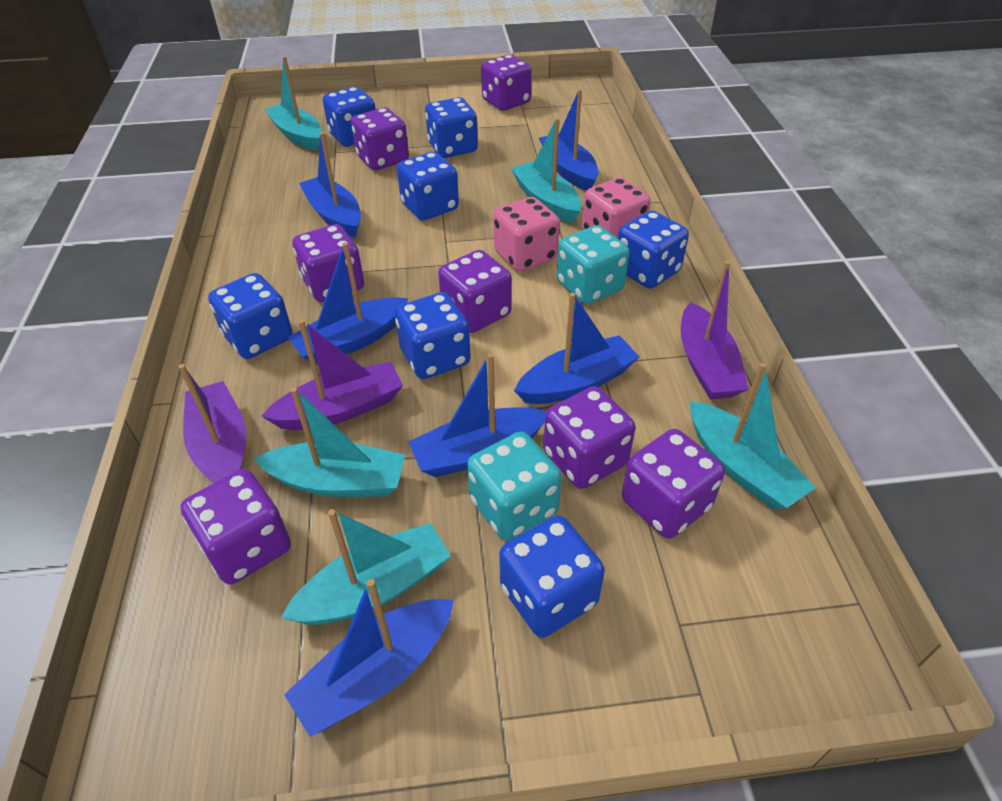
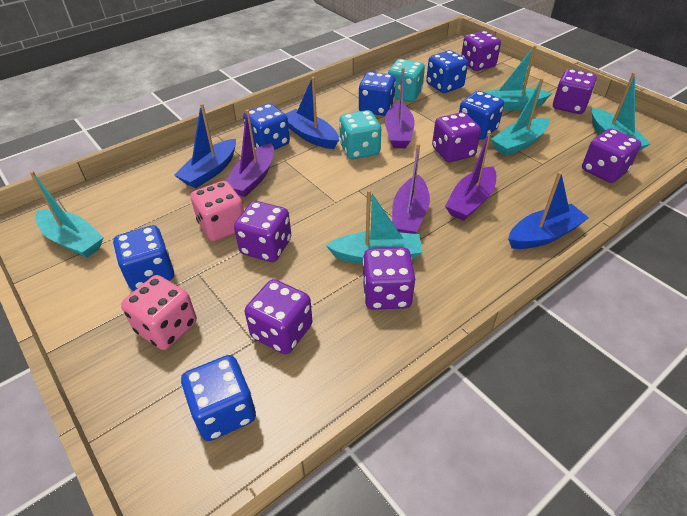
blue boat: [284,579,454,737] [288,242,408,365] [299,132,361,238] [408,353,547,477] [514,293,640,404] [539,89,599,191] = 6 -> [174,103,236,188] [286,77,339,149] [508,171,589,249] = 3
blue dice: [208,273,293,359] [323,87,376,147] [395,292,471,379] [397,152,459,221] [425,97,478,158] [499,516,605,638] [618,211,689,289] = 7 -> [113,225,174,291] [181,355,256,441] [243,103,290,150] [359,72,396,116] [426,50,468,93] [459,91,504,140] = 6
purple boat: [178,364,246,483] [261,319,403,430] [681,261,749,399] = 3 -> [226,109,274,197] [385,67,415,148] [392,143,430,234] [445,131,496,221] = 4

